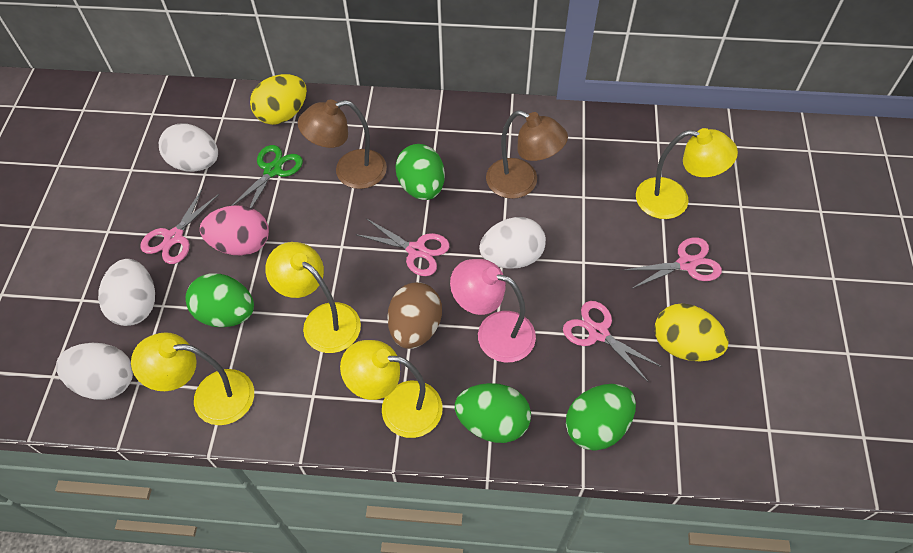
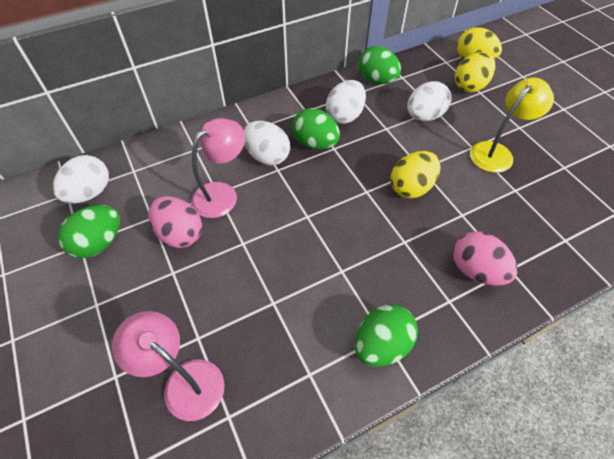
brown egg: [387,282,442,349] = 1 -> none = 0
brown lamp: [298,100,387,189] [486,110,568,199] = 2 -> none = 0
green scissors: [231,145,303,208] = 1 -> none = 0
pink egg: [200,205,269,256] = 1 -> [148,196,202,248] [453,231,518,286] = 2
pink lamp: [450,259,536,363] = 1 -> [112,311,225,421] [191,118,245,218] = 2
pink scissors: [141,188,219,264] [355,218,449,276] [563,301,662,383] [624,237,722,289] = 4 -> none = 0
yellow egg: [250,74,307,125] [655,303,729,361] = 2 -> [390,151,441,198] [455,52,495,93] [457,27,502,60] = 3
yellow lamp: [131,332,254,425] [265,242,361,353] [340,340,443,438] [636,128,738,219] = 4 -> [470,77,554,173] = 1

